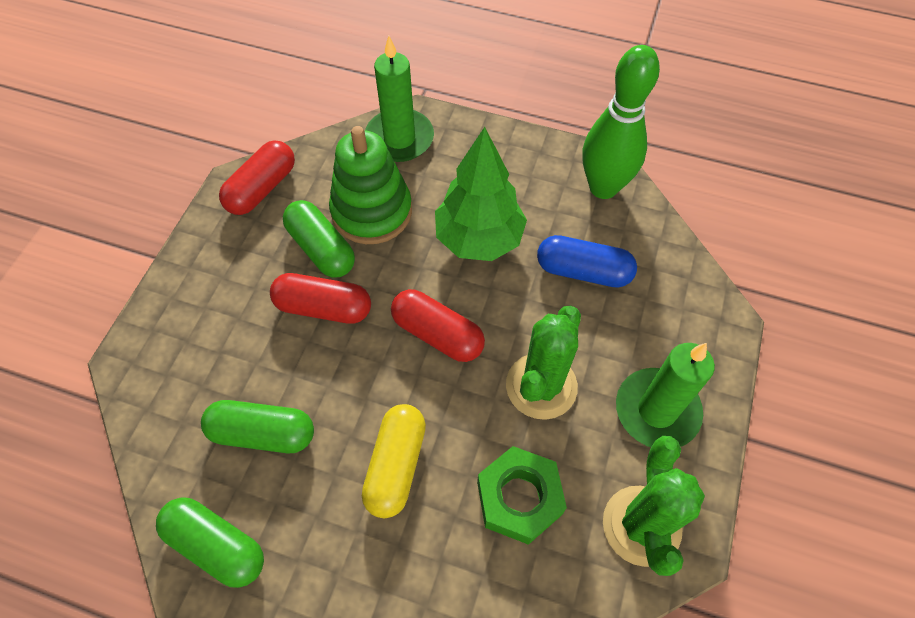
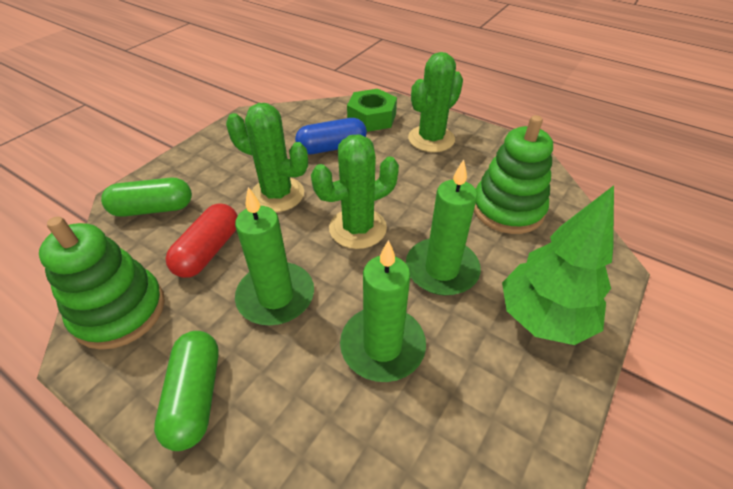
green bowling pin: [583,45,660,199] = 1 -> none = 0
green cactus: [506,306,581,420] [603,436,705,576] = 2 -> [226,103,308,212] [311,134,399,249] [408,52,463,152] = 3
green candle: [365,36,434,162] [616,343,715,447] = 2 -> [235,187,314,325] [340,240,426,382] [406,159,481,295] = 3
green capsule: [156,497,264,588] [201,400,314,453] [283,200,355,278] = 3 -> [101,178,192,217] [154,331,219,451] = 2
green stacking toy: [329,126,412,244] = 1 -> [39,217,165,350] [474,115,553,234] = 2
red capsule: [219,140,295,215] [270,273,371,324] [391,289,485,362] = 3 -> [166,203,238,278] = 1
yellow capsule: [362,404,426,518] = 1 -> none = 0

